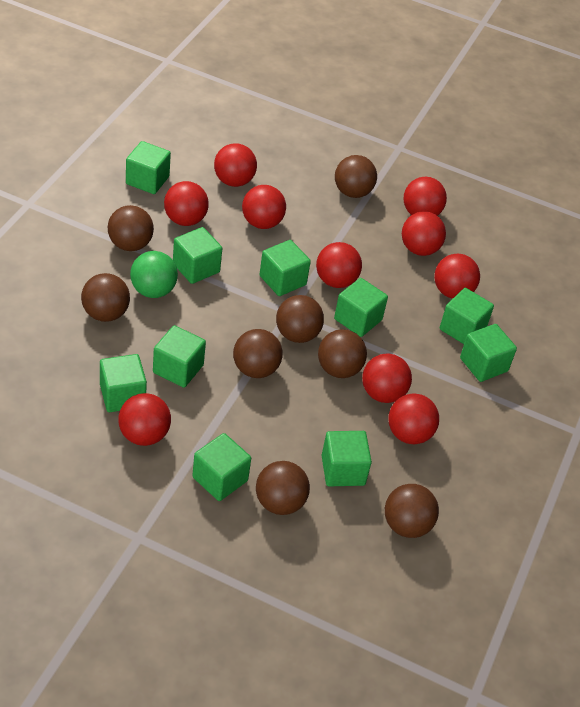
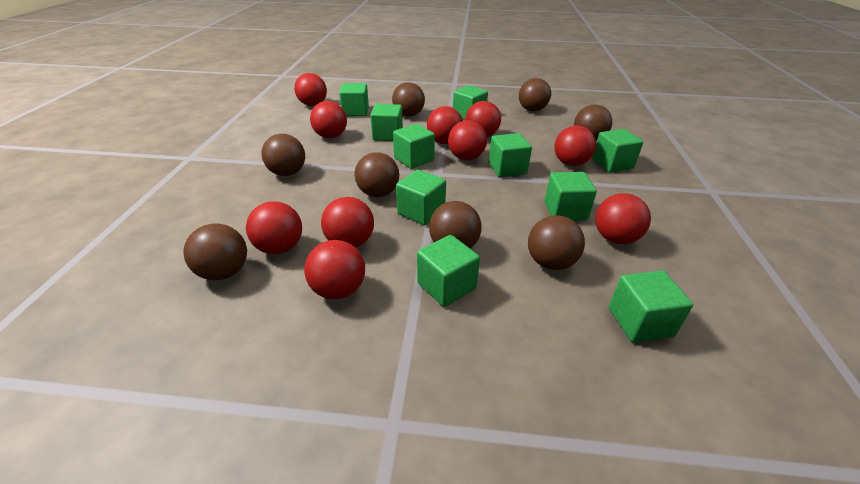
green ball: [130,251,178,298] = 1 -> none = 0

